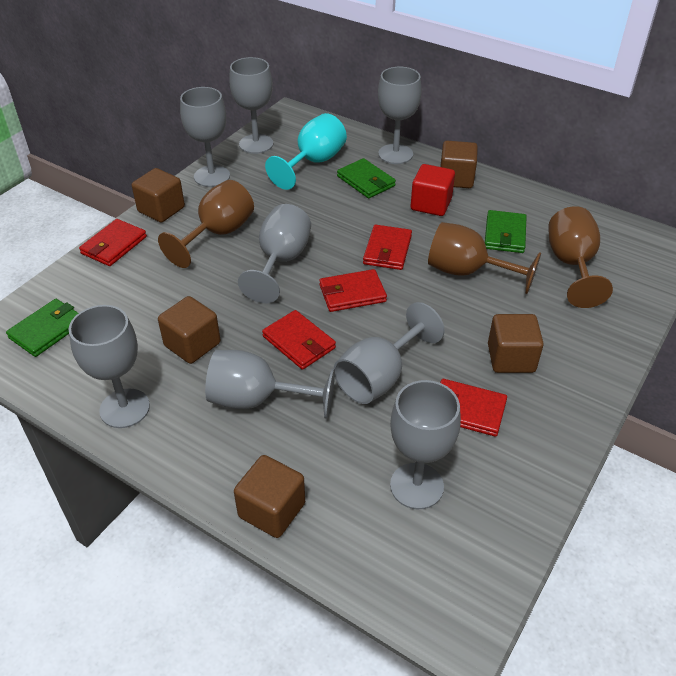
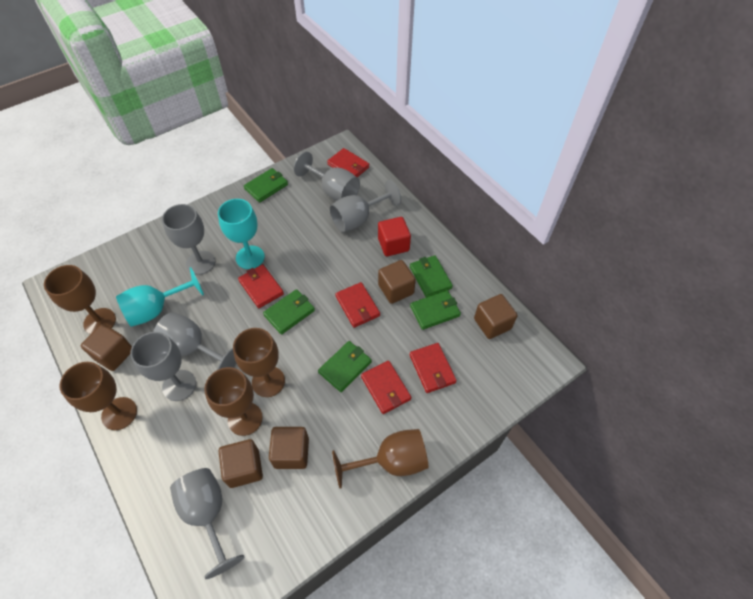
brown goblet: [158,180,254,268] [428,222,541,294] [549,206,613,308] = 3 -> [44,265,116,334] [60,362,137,430] [204,367,263,436] [233,328,285,397] [332,429,429,488] = 5
green wallet: [6,299,78,357] [337,158,396,198] [485,210,527,253] = 3 -> [244,168,288,203] [263,289,315,335] [318,341,372,392] [410,255,453,297] [410,290,461,330] = 5
grey goblet: [69,305,150,428] [180,87,230,187] [205,350,335,419] [229,57,273,154] [238,204,311,303] [334,302,445,404] [378,67,422,164] [390,380,461,509] = 8 -> [130,332,196,401] [153,312,236,370] [162,204,215,275] [170,468,244,579] [294,151,360,201] [330,180,401,232] = 6
turquoise goblet: [265,113,347,190] = 1 -> [116,267,204,327] [218,199,265,269] = 2

